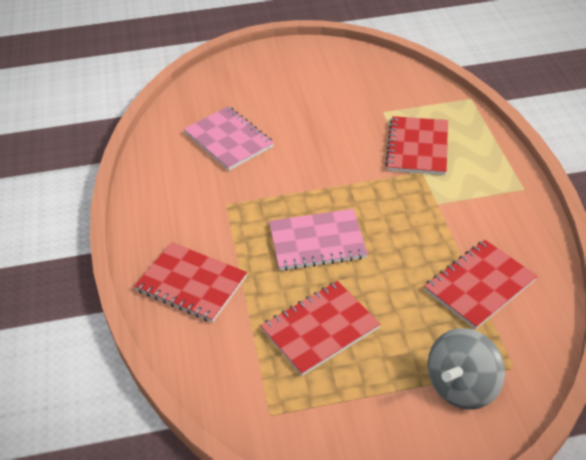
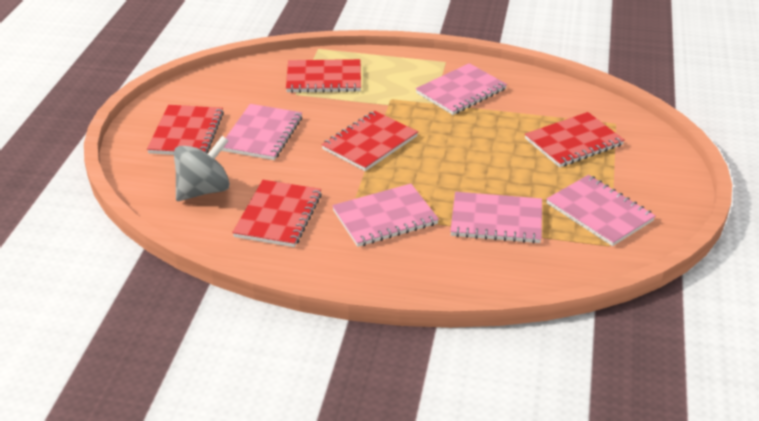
pink notebook: [184,106,274,171] [269,209,368,271] = 2 -> [221,104,302,160] [332,184,439,247] [416,63,507,115] [450,192,542,243] [546,175,655,246] = 5
red notebook: [134,242,247,322] [261,281,380,376] [385,116,448,175] [424,240,538,330] = 4 -> [147,105,224,155] [232,180,322,247] [286,59,361,93] [321,111,418,171] [525,112,625,167] = 5

